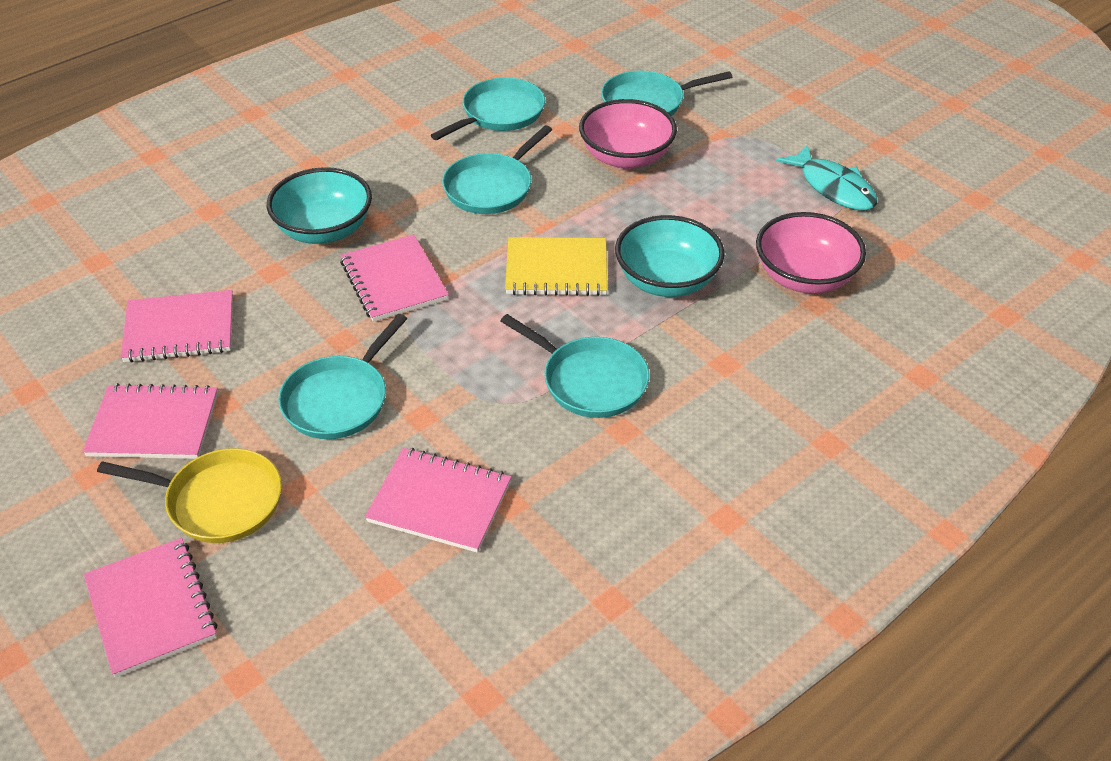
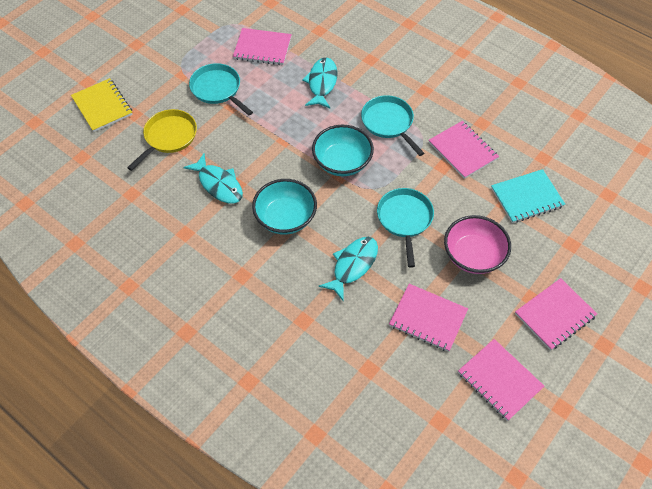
pink bowl: [579,99,677,169] [756,212,866,294] = 2 -> [444,215,511,274] = 1
turquoise fish: [776,145,877,211] = 1 -> [183,153,243,203] [302,57,338,108] [319,237,378,301] = 3
turquoise notebook: none = 0 -> [491,169,565,223] = 1
turquoise pan: [278,314,407,439] [431,77,545,140] [442,125,552,214] [500,314,649,418] [601,71,732,116] = 5 -> [189,63,253,116] [361,95,424,156] [377,188,434,268] = 3

